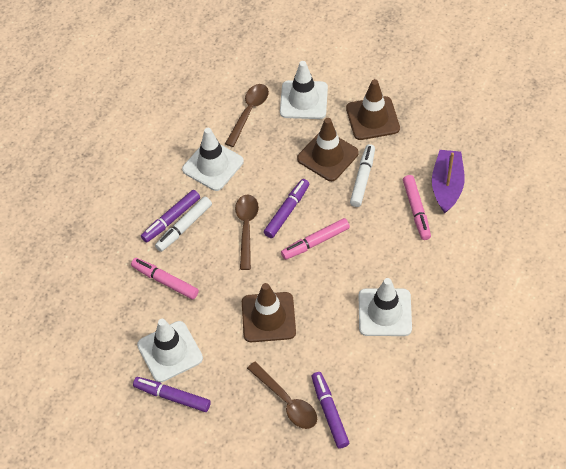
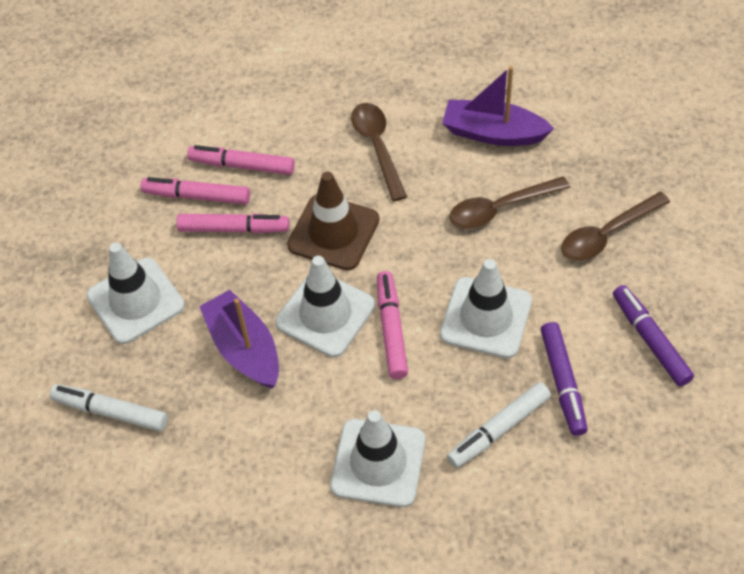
brown traffic cone: [242,283,296,342] [297,118,359,181] [346,79,400,140] = 3 -> [287,171,380,270] = 1
pink marker: [131,258,199,300] [281,218,350,260] [403,175,431,240] = 3 -> [141,177,250,205] [176,213,289,234] [187,145,295,175] [377,271,408,379] = 4
purple boat: [432,150,465,213] = 1 -> [199,290,279,388] [442,66,554,146] = 2
purple marker: [133,377,211,412] [141,190,200,243] [264,179,309,238] [312,372,349,449] = 4 -> [541,322,588,436] [613,285,694,387] = 2

